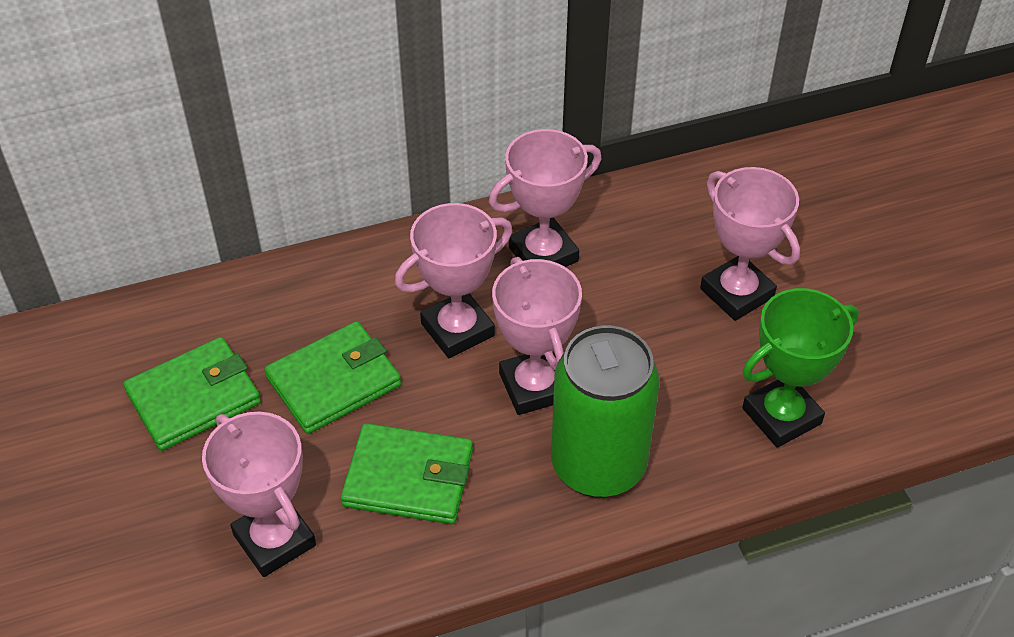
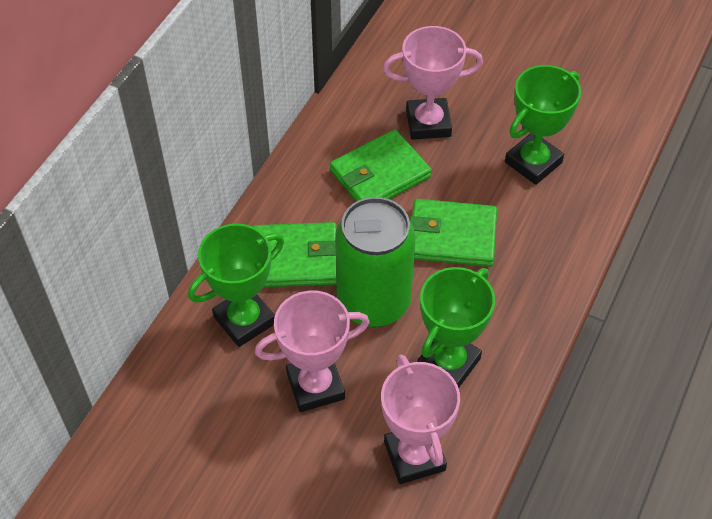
green trophy: [742,288,859,448] = 1 -> [188,223,284,347] [418,267,495,388] [505,65,581,185] = 3
pink trophy: [202,412,316,577] [395,203,512,358] [489,129,601,267] [492,257,582,415] [700,167,800,321] = 5 -> [255,291,370,412] [381,355,460,484] [383,26,483,140] = 3

